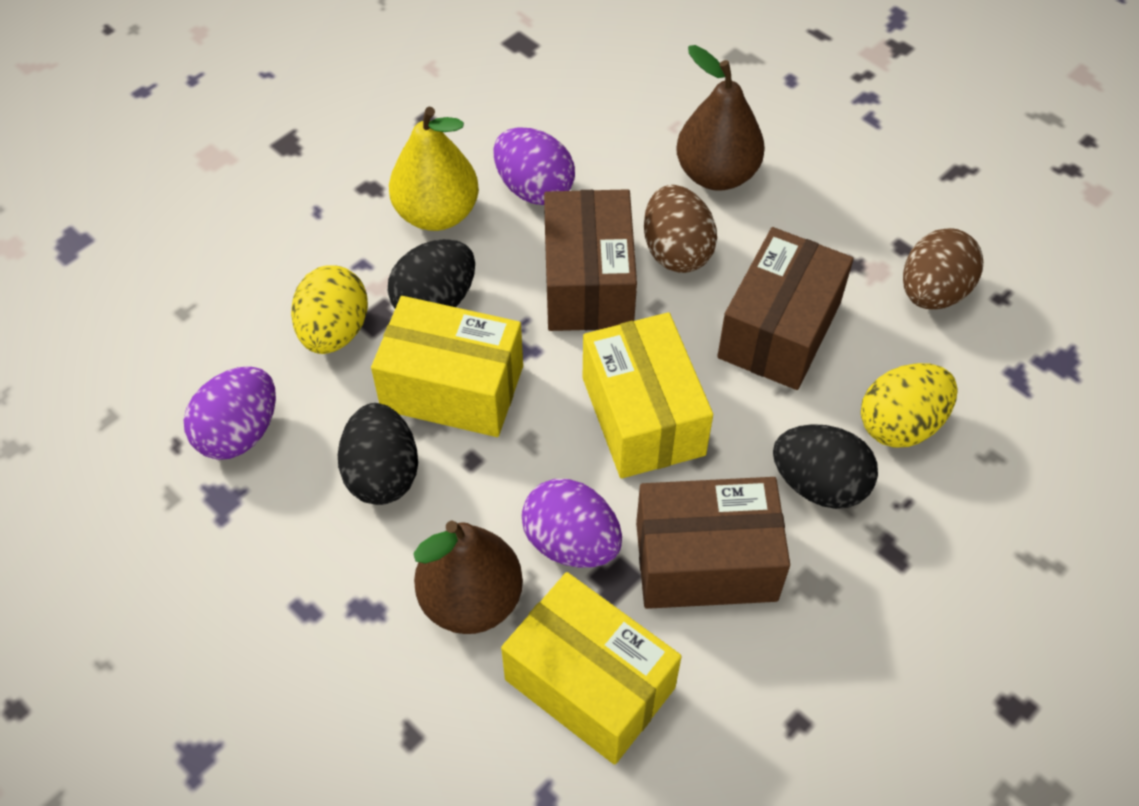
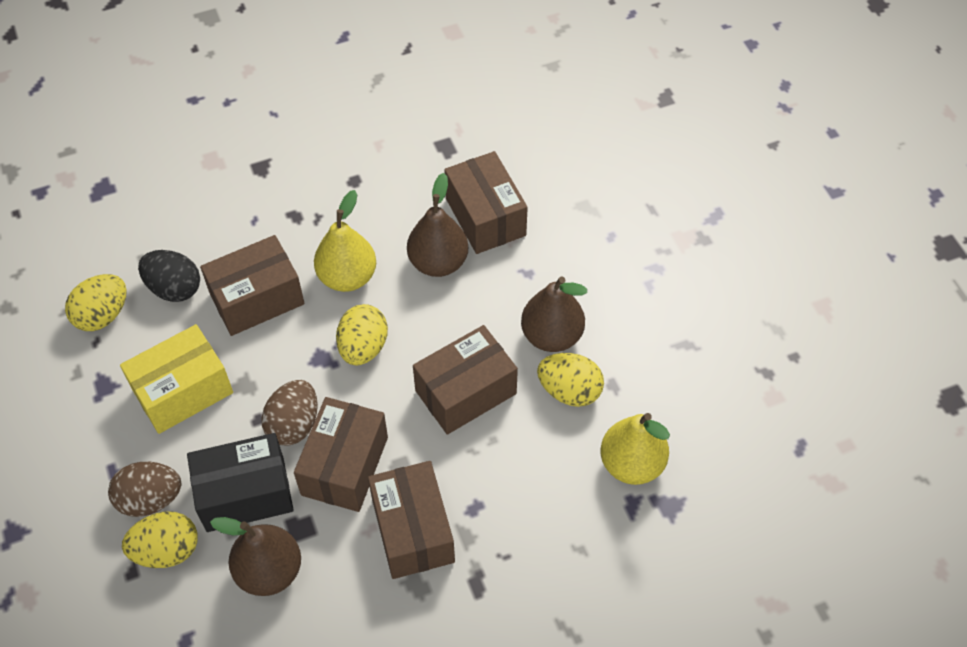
black box: none = 0 -> [187,433,294,532] = 1
black egg: [338,403,418,505] [388,239,475,308] [773,424,878,509] = 3 -> [138,250,200,302] = 1
brown box: [544,189,637,331] [636,477,790,609] [717,227,854,390] = 3 -> [200,235,305,336] [294,397,388,512] [368,461,455,579] [413,325,518,435] [444,151,528,254] = 5
brown pear: [414,520,523,634] [676,45,765,191] = 2 -> [210,517,301,596] [407,173,468,277] [521,276,587,352] = 3
purple egg: [184,366,276,460] [493,127,575,205] [522,479,622,567] = 3 -> none = 0
yellow box: [371,296,523,437] [501,572,682,765] [583,312,713,479] = 3 -> [120,324,233,434] = 1
yellow egg: [291,265,368,354] [861,363,958,448] = 2 -> [65,274,127,331] [122,511,198,568] [336,304,388,365] [537,353,604,407] = 4
yellow pear: [389,107,479,231] = 1 -> [314,190,376,292] [600,413,670,485] = 2

